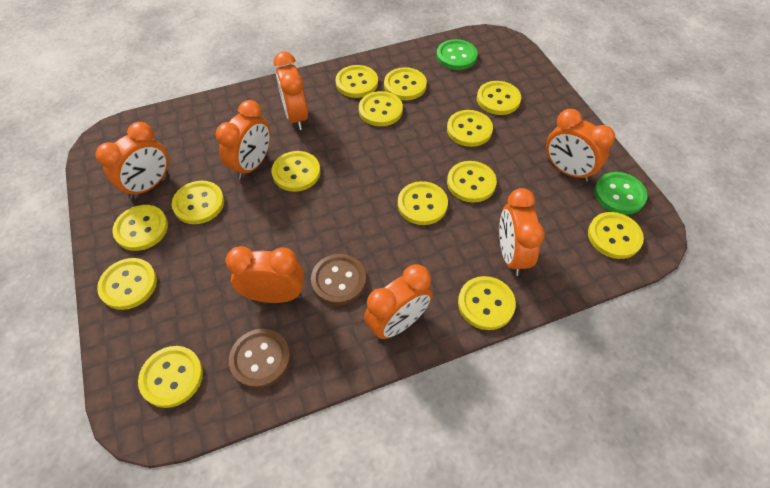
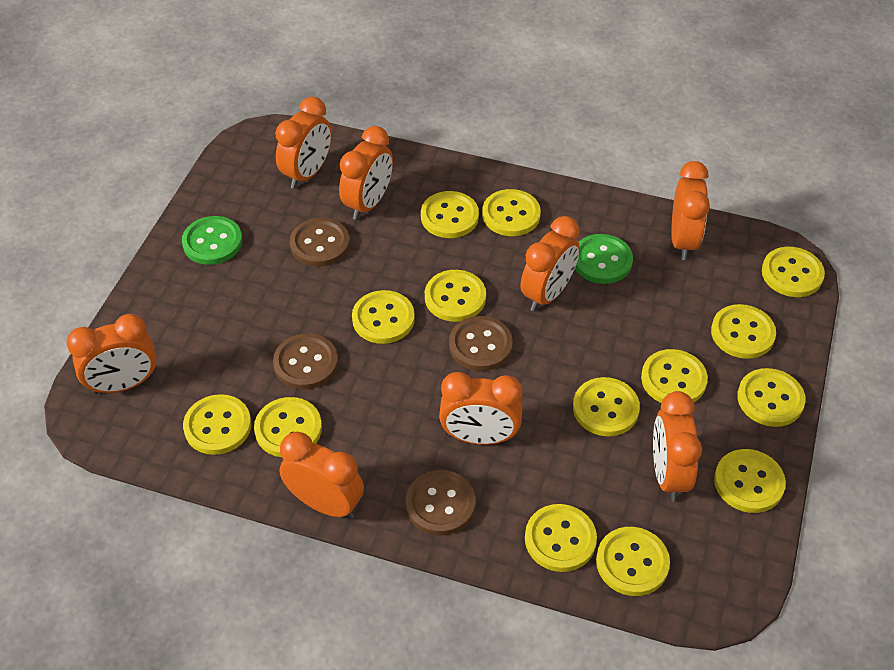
brown button: [229,329,291,389] [311,254,366,305] = 2 -> [273,333,338,390] [290,218,350,267] [406,470,476,535] [449,316,513,371] = 4
orange clock: [96,122,169,199] [216,100,271,180] [225,246,304,303] [273,52,308,130] [364,264,433,339] [499,188,545,276] [546,109,615,182] = 7 -> [67,314,157,394] [275,97,332,189] [280,432,364,519] [339,126,393,220] [439,372,522,445] [521,216,580,311] [653,391,702,501] [671,161,710,260] = 8

